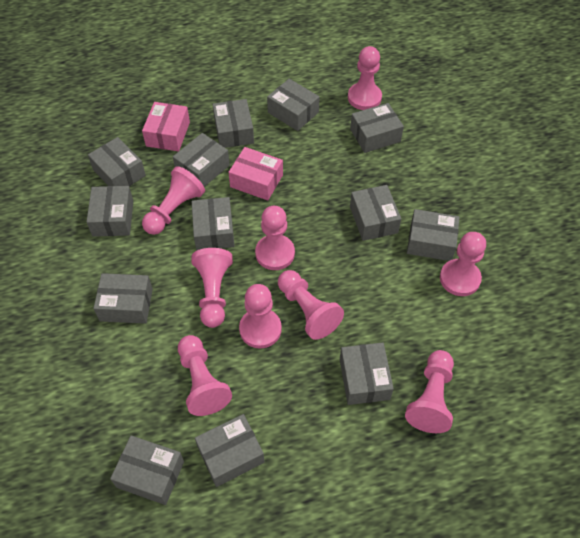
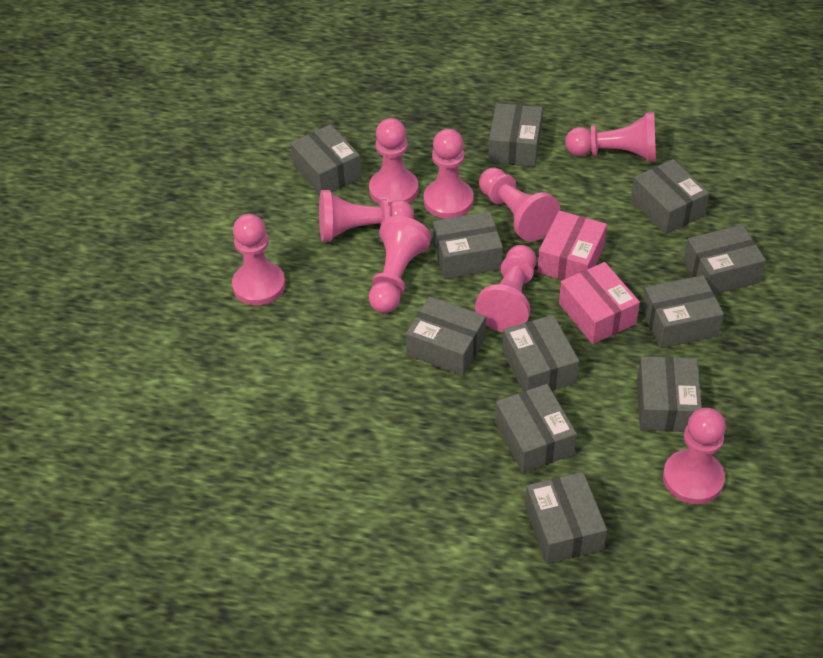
grey box: [87,186,133,237] [88,137,146,186] [93,273,153,324] [110,435,184,505] [173,133,230,187] [191,197,235,250] [195,414,264,487] [212,99,254,148] [267,79,320,131] [340,342,394,405] [350,103,404,153] [350,185,401,241] [407,209,459,261] = 13 -> [290,124,362,195] [406,296,486,376] [433,211,503,279] [488,103,543,167] [495,384,577,473] [503,315,579,391] [525,472,607,564] [631,159,709,234] [637,356,702,432] [641,275,724,349] [683,225,766,295] = 11

